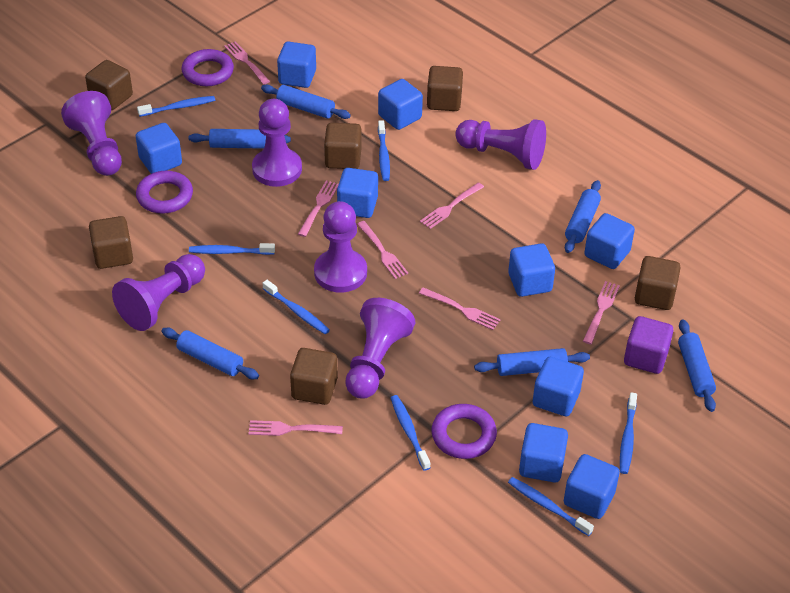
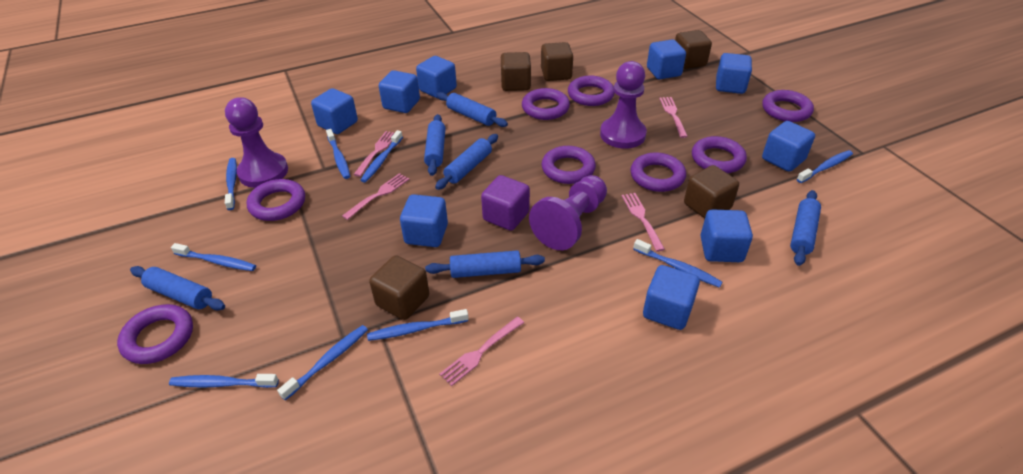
blue toothbrush: [137,96,215,117] [189,243,275,255] [263,280,330,334] [378,120,390,181] [391,395,431,471] [508,477,594,536] [620,392,637,474] = 7 -> [169,374,279,388] [171,243,256,271] [225,158,237,210] [277,325,368,400] [326,129,350,179] [361,130,403,183] [367,309,469,341] [633,239,722,288] [797,150,853,183] = 9
brown cube: [85,60,133,110] [89,216,133,269] [290,348,338,405] [324,123,362,169] [427,66,463,111] [635,256,681,310] = 6 -> [369,255,429,320] [501,52,531,91] [541,42,573,81] [675,30,712,69] [684,165,739,219] = 5
pink fork: [224,41,270,84] [248,420,343,436] [298,181,339,237] [357,221,408,279] [419,287,501,330] [420,182,484,229] [583,281,620,344] = 7 -> [342,173,409,220] [353,131,394,177] [439,317,524,386] [622,193,665,251] [659,97,688,138] = 5
purple pawn: [61,91,122,176] [112,254,205,331] [252,99,302,187] [314,201,367,293] [345,298,415,399] [455,119,546,170] = 6 -> [225,97,288,188] [529,175,607,250] [600,61,647,149] = 3
purple ring: [136,171,193,214] [182,49,234,86] [431,404,497,459] = 3 -> [117,304,193,364] [246,179,305,221] [522,88,570,120] [542,146,596,184] [568,76,615,106] [630,153,686,192] [692,136,747,173] [762,90,814,122] = 8

